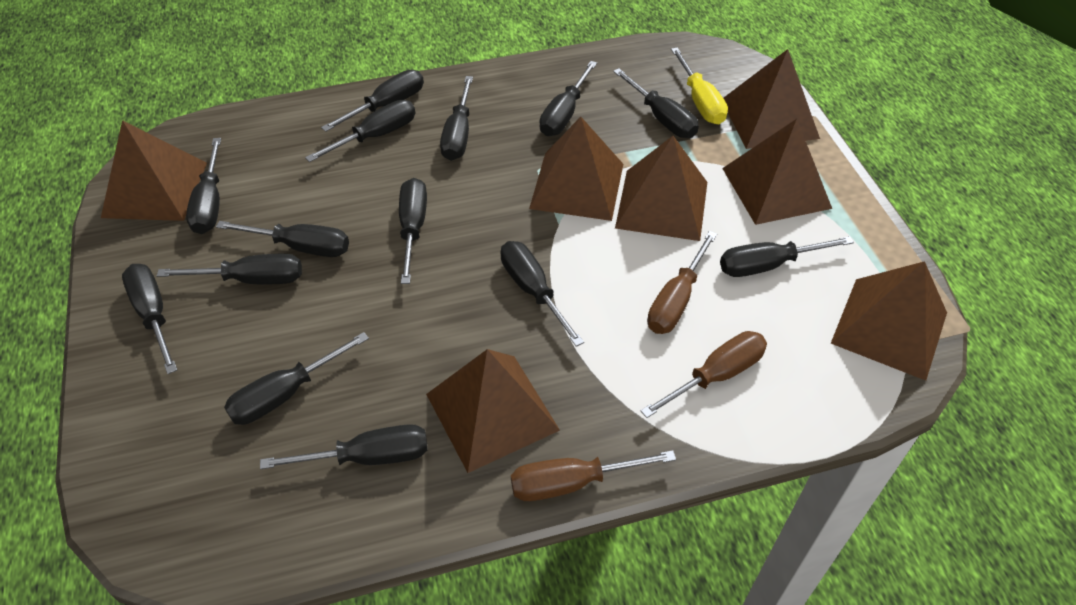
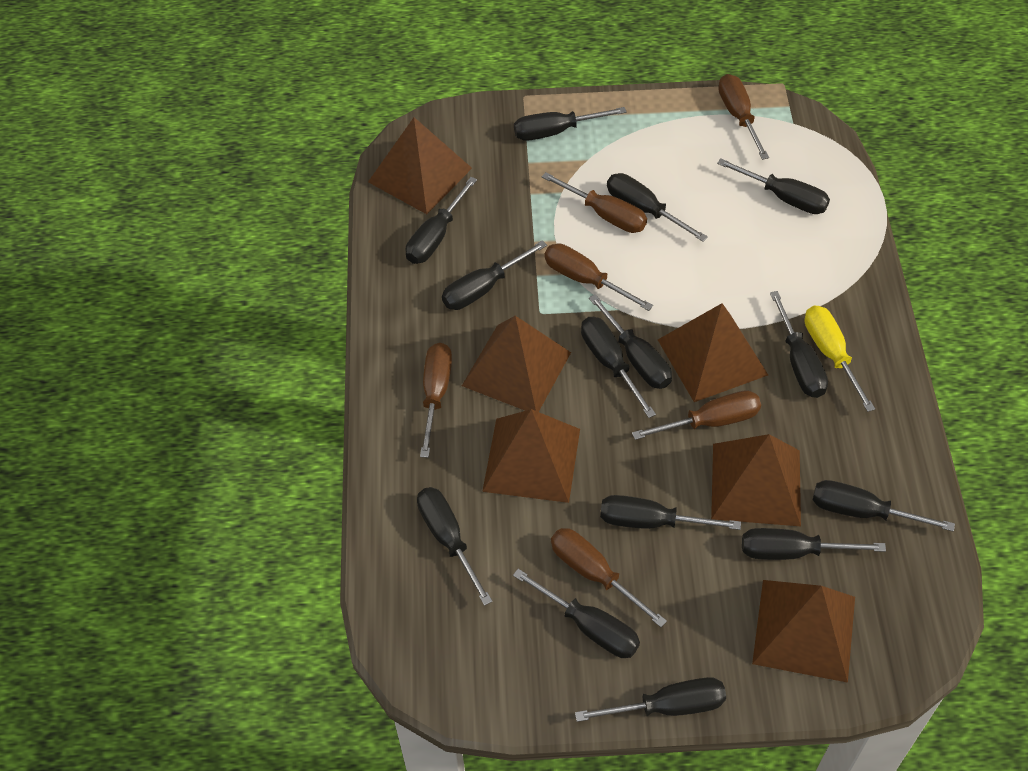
brown pyramid: [101,120,207,221] [426,349,560,473] [529,117,623,221] [615,136,707,241] [722,119,832,225] [723,49,820,149] [831,261,947,381] = 7 -> [368,117,472,214] [462,316,571,412] [482,409,580,503] [658,303,768,402] [711,434,801,526] [752,580,855,683] = 6
brown screwdriver: [511,450,676,501] [641,331,767,418] [647,231,717,334] = 3 -> [420,343,452,458] [542,172,647,233] [544,243,653,311] [551,528,667,627] [632,390,761,440] [718,74,769,160] = 6

